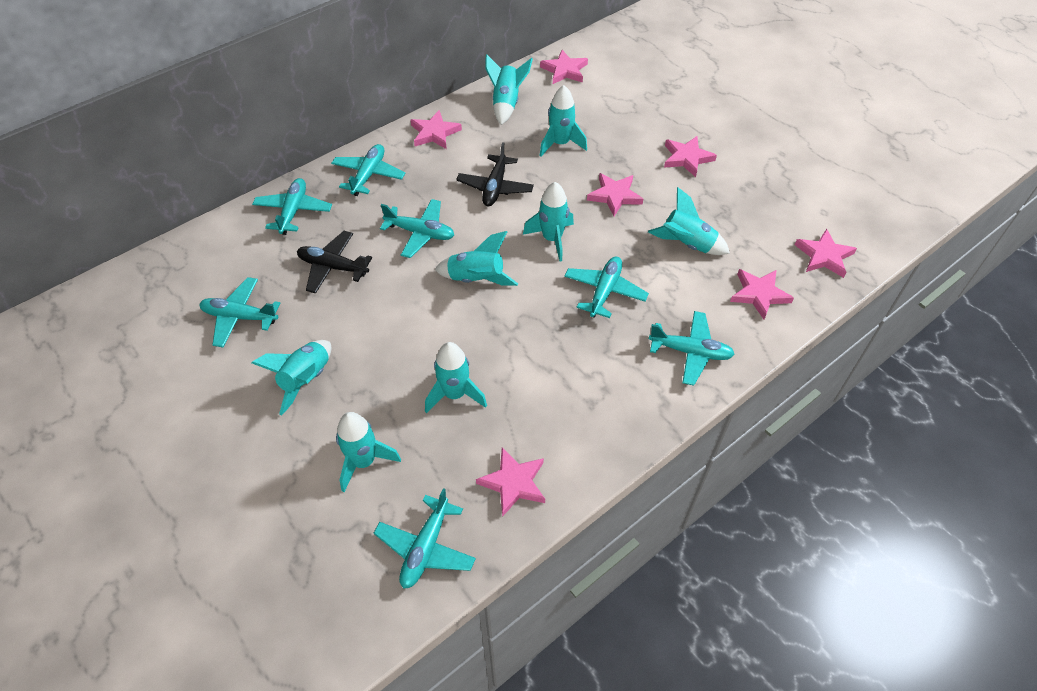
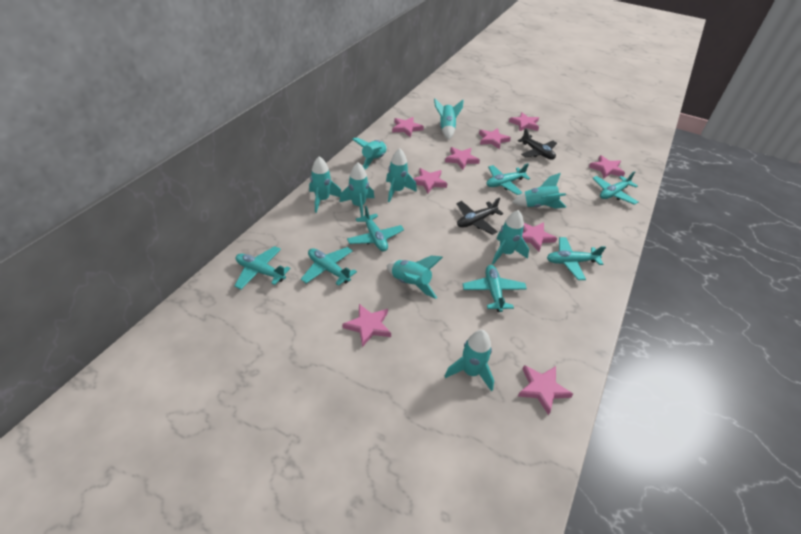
pink star: [410,110,462,149] [476,447,545,517] [540,50,588,84] [587,173,643,216] [664,136,717,177] [730,269,794,319] [795,229,857,278] = 7 -> [342,304,391,347] [392,117,424,137] [413,168,448,193] [445,147,480,170] [479,128,511,149] [509,112,539,131] [518,365,573,415] [522,222,557,252] [589,155,625,178] = 9
turquoise rocket: [252,340,331,415] [336,412,401,492] [425,342,487,413] [435,231,518,286] [485,54,533,125] [523,182,574,261] [539,85,587,157] [648,187,730,255] = 8 -> [309,156,341,213] [339,162,374,217] [352,138,387,169] [386,148,417,202] [387,256,443,299] [434,98,464,140] [445,330,494,392] [492,210,529,265] [512,173,566,209] = 9

